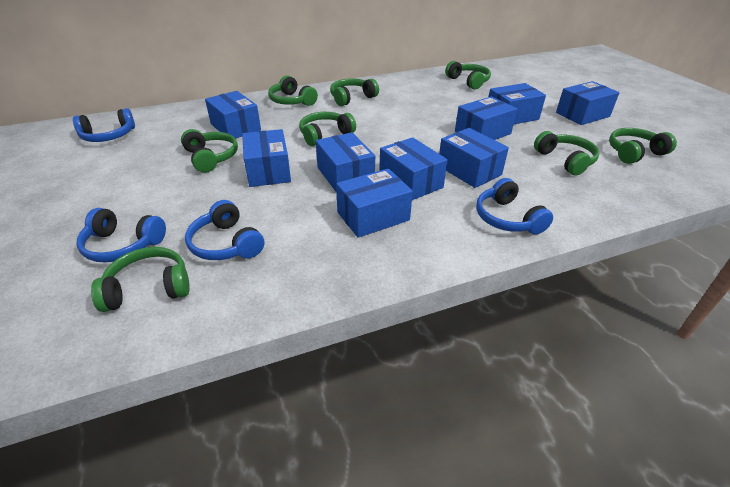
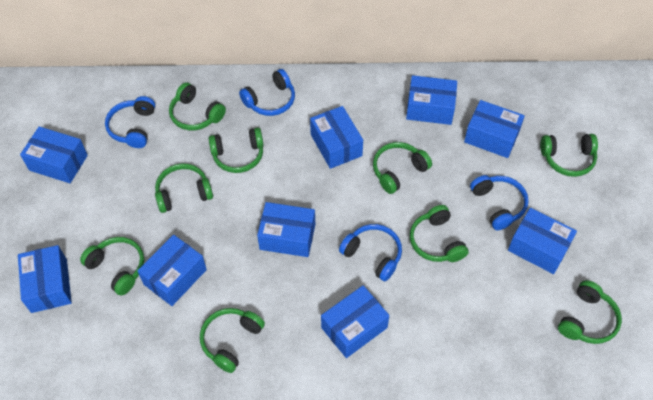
green headphones: [91,247,190,312] [181,129,238,173] [268,75,318,106] [299,112,356,146] [330,78,379,106] [445,61,491,90] [534,131,599,175] [609,128,677,164] = 8 -> [80,237,144,295] [155,164,213,213] [169,82,226,130] [200,308,265,373] [208,128,264,173] [373,142,432,194] [410,205,468,262] [540,134,598,177] [558,280,622,344] = 9

